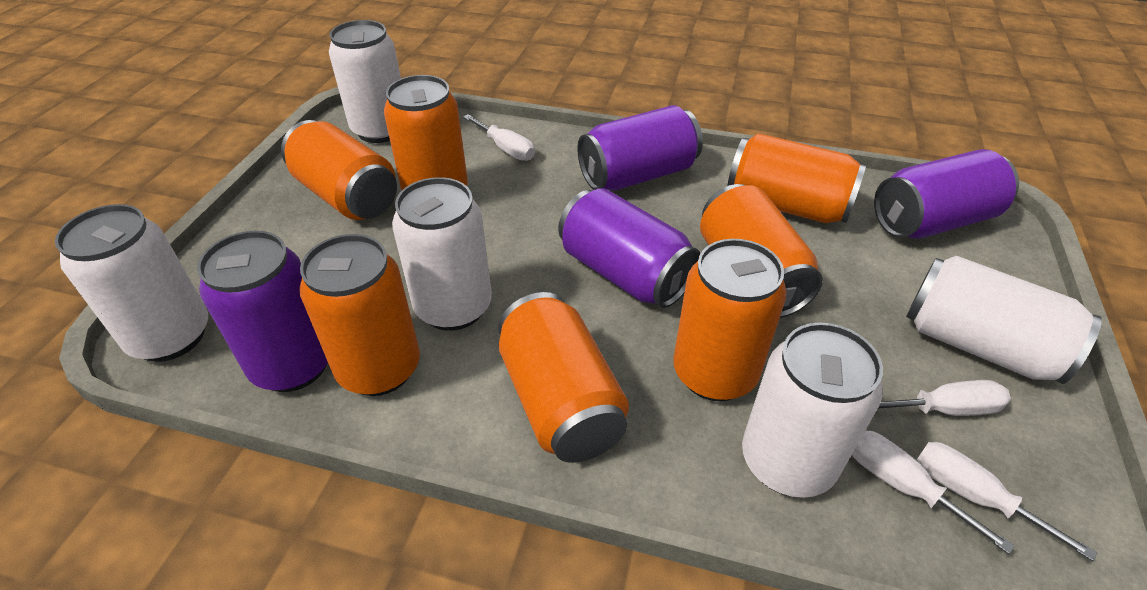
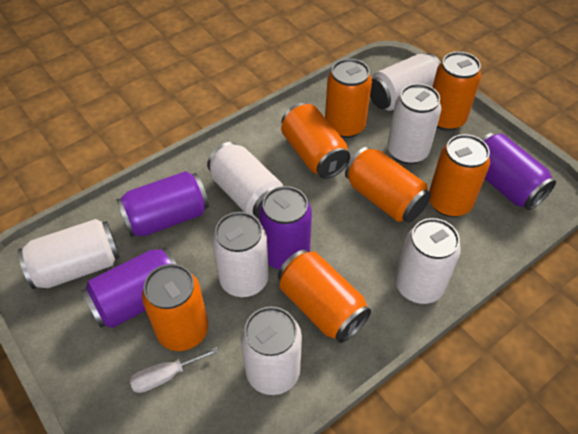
white can: [55,204,208,362] [329,20,401,143] [392,177,492,331] [742,322,883,498] [906,255,1102,384] = 5 -> [18,219,120,289] [207,142,283,219] [212,212,269,297] [241,306,302,395] [370,53,441,111] [387,84,441,164] [395,218,461,304] = 7
white screwdriver: [463,114,535,161] [852,431,1015,554] [878,380,1011,416] [917,442,1097,561] = 4 -> [130,347,218,393] = 1

